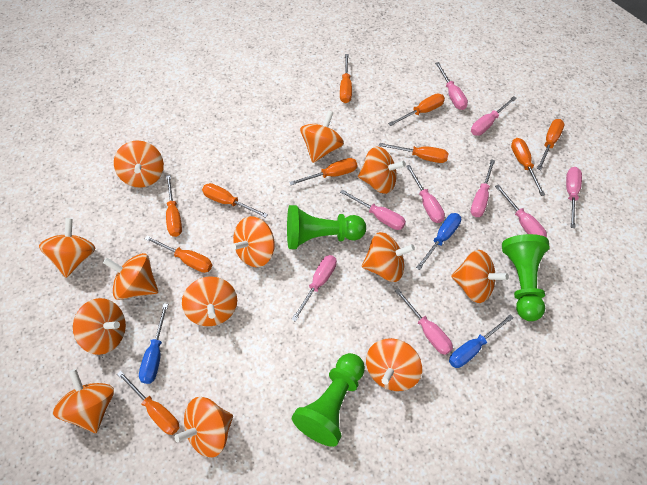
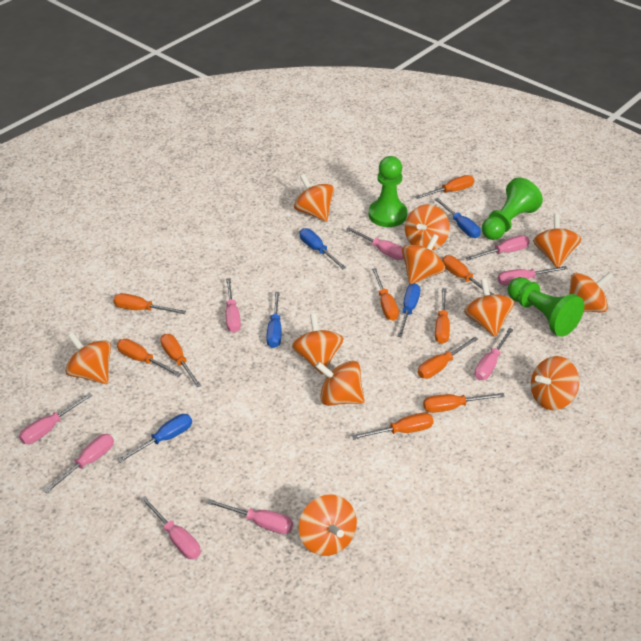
blue screwdriver: [139,303,168,384] [416,213,461,270] [449,315,513,368] = 3 -> [117,414,192,463] [266,292,281,348] [300,228,346,269] [397,283,420,337] [435,198,481,238] = 5
orange spinning top: [39,218,95,278] [53,369,114,433] [73,298,126,355] [103,253,158,300] [114,140,164,188] [174,397,233,457] [182,277,237,326] [231,216,275,267] [300,110,344,163] [358,146,406,194] [362,232,415,282] [366,338,422,391] [451,250,509,303] = 13 -> [65,332,111,384] [292,313,344,374] [294,174,334,222] [299,495,357,556] [315,361,365,406] [402,234,445,284] [405,204,450,251] [464,279,514,337] [531,356,579,410] [533,214,581,268] [569,272,613,312] = 11

